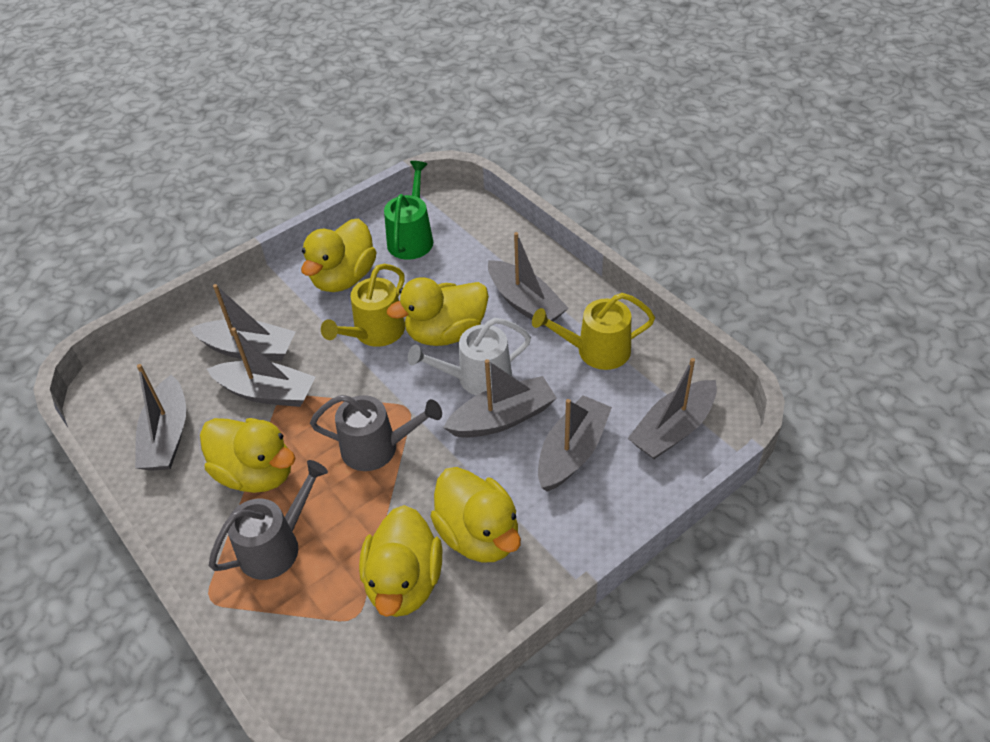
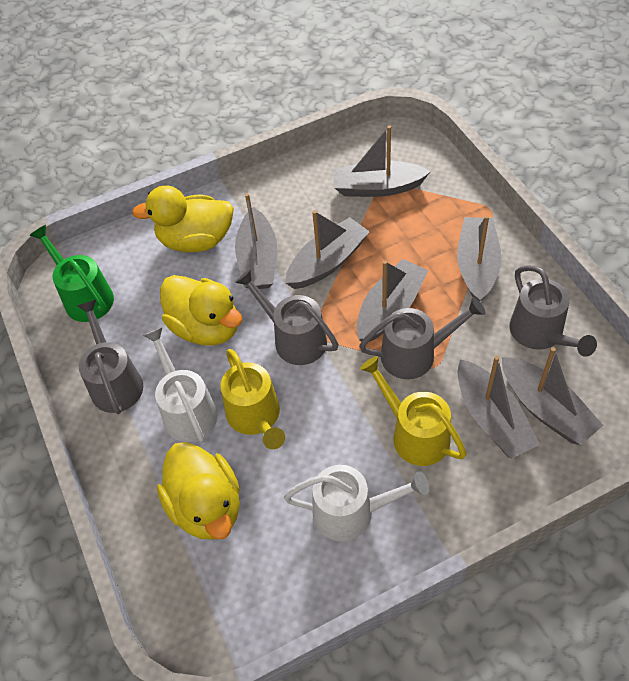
grey watering can: [209,460,328,580] [310,395,442,471] = 2 -> [77,300,143,414] [235,269,339,365] [359,297,486,379] [509,265,597,357] = 4
white watering can: [408,318,531,395] = 1 -> [143,327,218,443] [284,465,429,541] = 2
yellow duck: [200,418,296,493] [301,219,376,292] [359,505,443,617] [387,277,489,346] [430,467,521,562] = 5 -> [132,186,234,252] [157,442,240,540] [160,275,242,346] = 3

